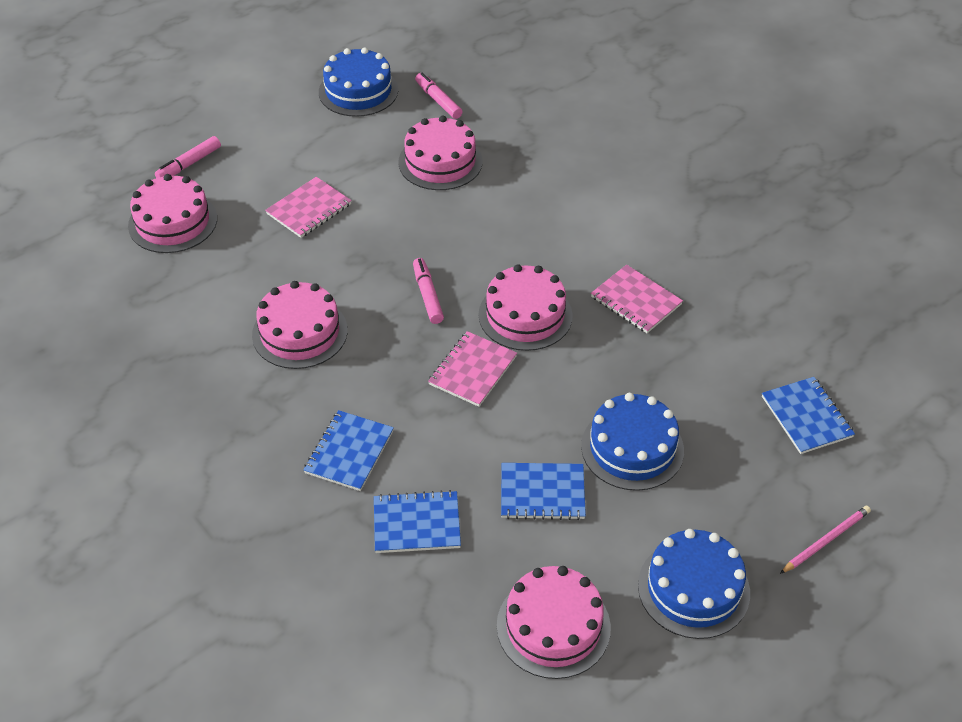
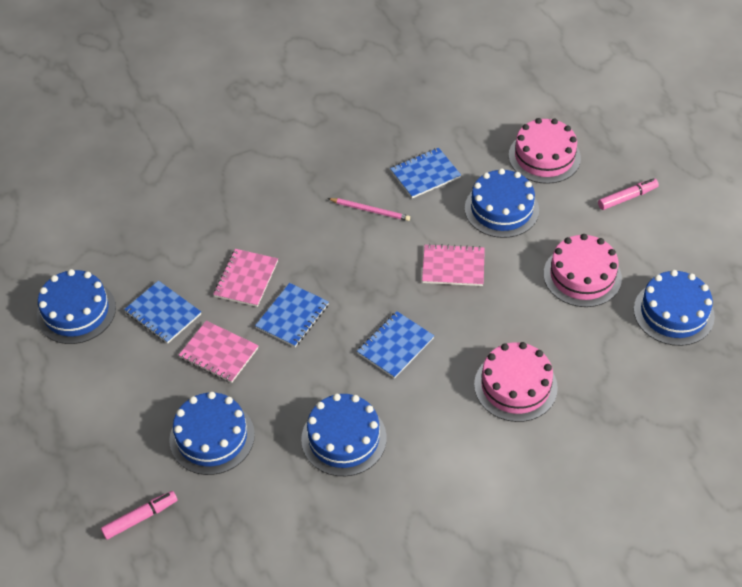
blue cake: [319,47,398,117] [581,393,684,491] [638,529,750,639] = 3 -> [37,269,116,344] [169,392,255,475] [301,394,387,476] [465,168,539,238] [634,270,715,346] = 5
pink cake: [128,174,217,253] [252,281,348,369] [399,116,483,190] [478,264,573,351] [497,566,611,679] = 5 -> [474,342,558,422] [509,118,581,184] [543,234,622,307] = 3
pink marker: [155,136,221,178] [413,258,444,324] [415,73,463,119] = 3 -> [101,491,177,540] [598,179,659,210] = 2

